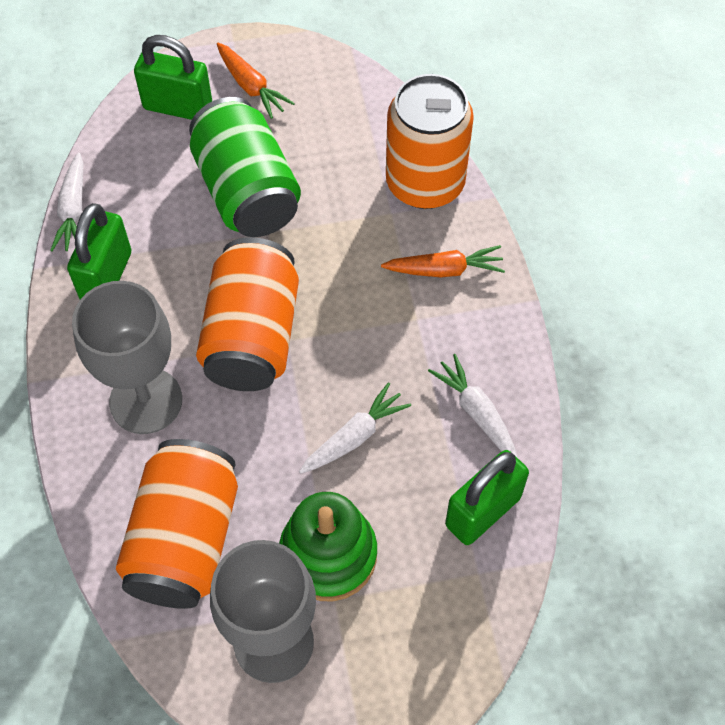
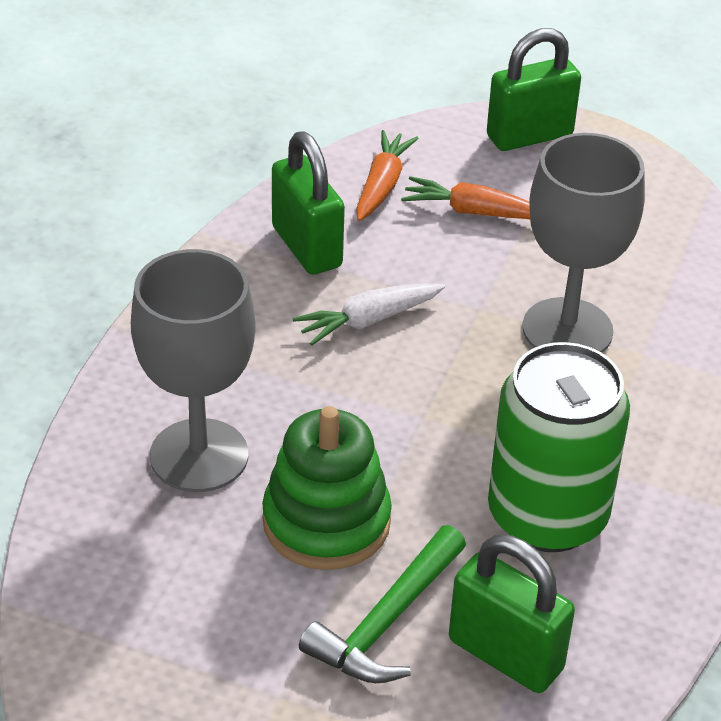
green hammer: none = 0 -> [299,525,466,683] = 1
orange can: [116,439,238,609] [196,237,299,391] [386,74,474,209] = 3 -> none = 0
white carrot: [50,153,84,252] [299,382,411,474] [428,354,518,458] = 3 -> [292,283,445,346] = 1

